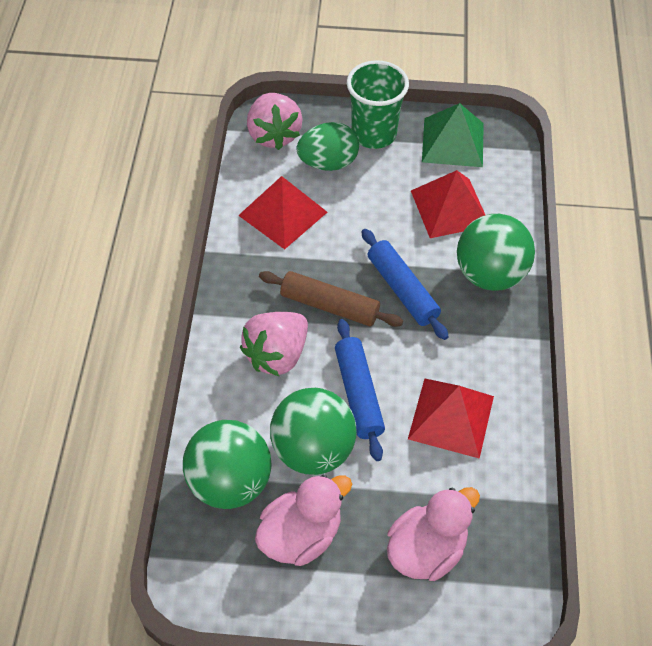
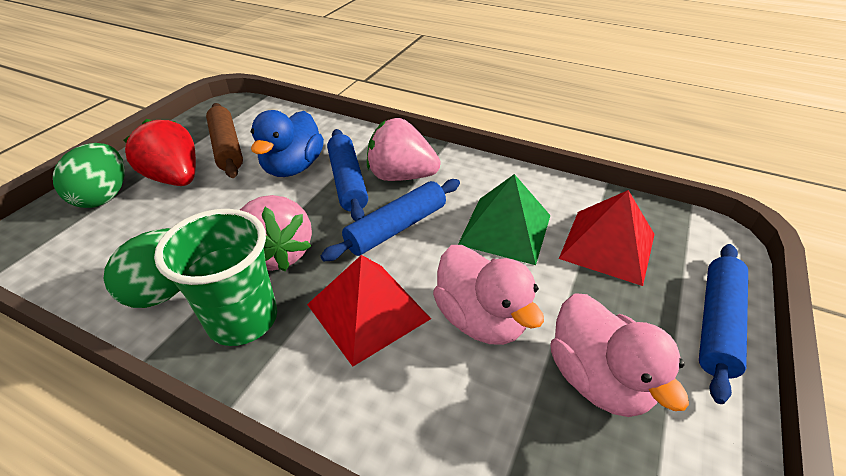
blue duck: none = 0 -> [251,110,324,177] = 1
blue rolling pin: [335,319,385,461] [362,229,449,340] = 2 -> [321,179,460,261] [327,129,368,221] [699,244,748,404] = 3
green ball: [183,420,272,509] [270,388,357,475] [457,214,535,291] = 3 -> none = 0
green egg: [297,122,359,171] = 1 -> [53,143,125,208] [103,228,180,308] = 2
red pyramid: [238,176,327,250] [408,379,494,459] [411,170,485,238] = 3 -> [307,255,431,367] [559,190,655,286] = 2
red strawberry: none = 0 -> [123,119,196,186] = 1

